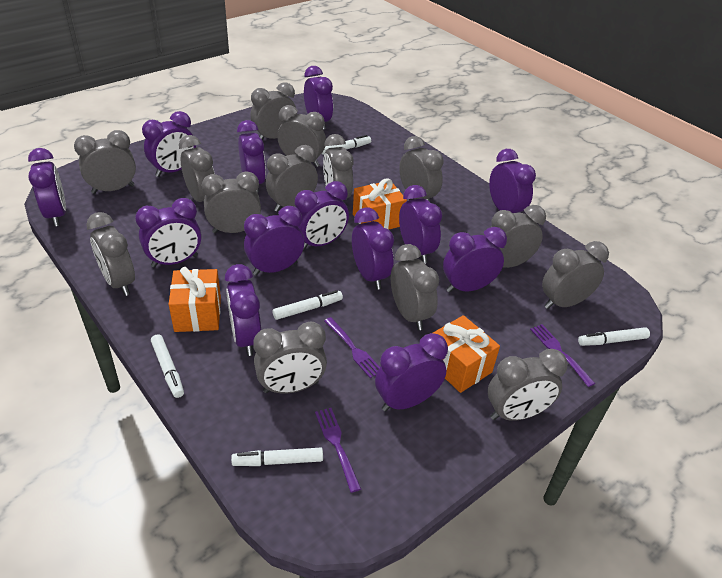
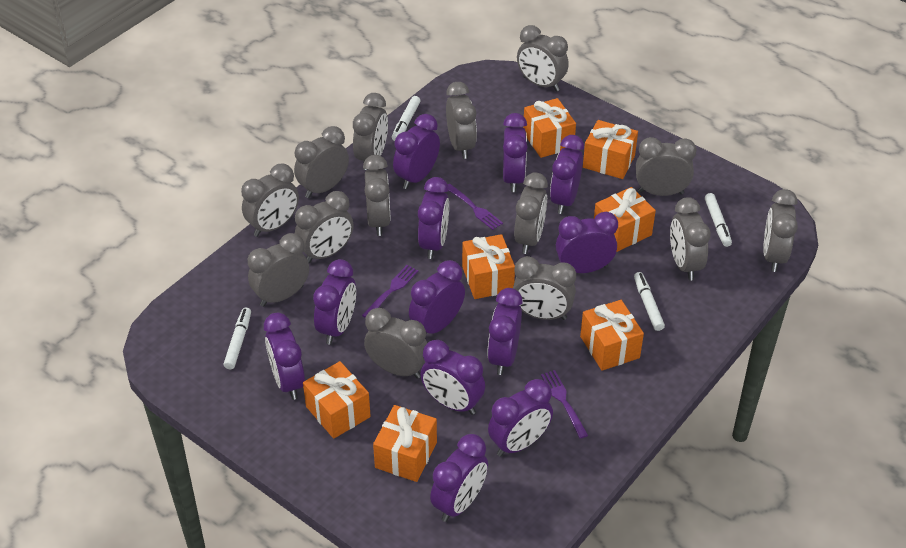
orange gift: [168,267,221,332] [353,178,407,230] [433,315,500,393] = 3 -> [303,361,371,439] [373,405,437,482] [462,234,515,299] [523,98,576,158] [580,300,644,371] [583,120,638,179] [594,187,656,252] = 7
purple clock: [28,148,66,226] [135,198,202,268] [142,111,196,177] [225,264,261,356] [237,120,266,192] [244,206,304,276] [293,181,349,250] [304,66,333,130] [352,208,394,290] [375,333,448,412] [399,185,442,264] [443,227,507,293] [489,149,536,213] = 13 -> [264,313,305,400] [313,259,356,344] [393,114,440,189] [409,260,465,334] [418,177,449,259] [420,340,485,415] [430,434,488,522] [487,288,523,375] [488,379,553,457] [503,113,527,192] [550,135,584,214] [556,212,618,273] = 12
white marker: [151,334,184,398] [231,448,323,466] [272,290,343,320] [322,135,371,155] [578,327,650,346] = 5 -> [223,308,251,369] [392,96,420,141] [634,272,665,331] [705,193,732,247] = 4

